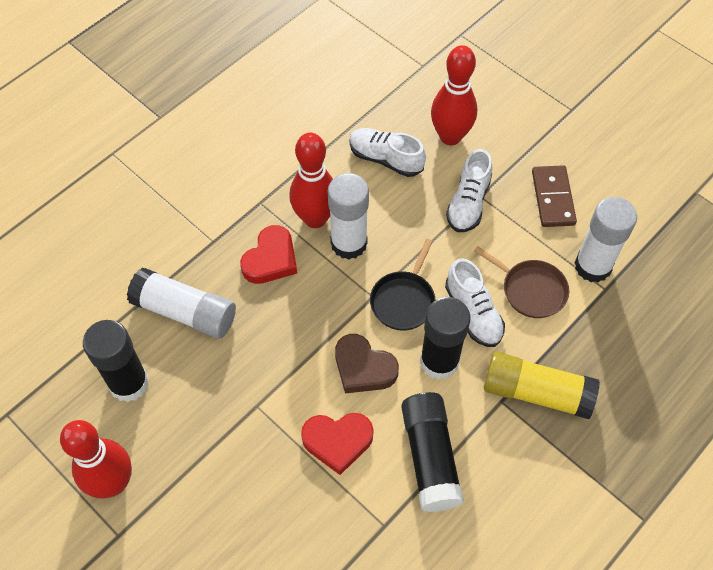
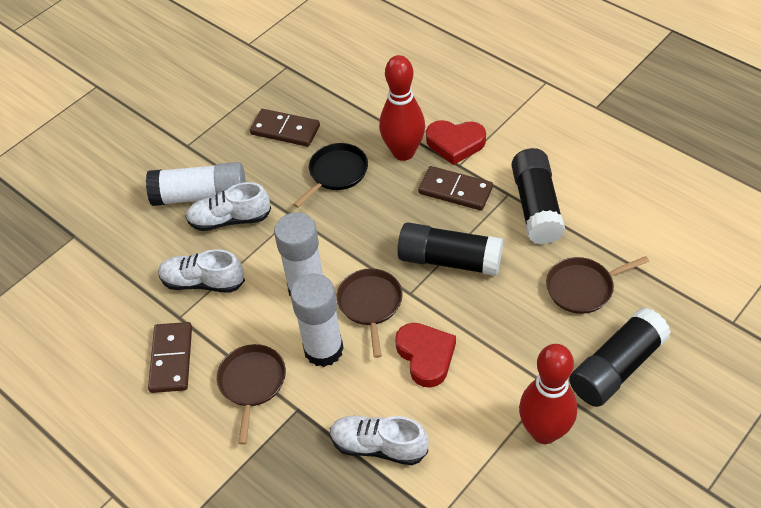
brown domino: [532,165,577,227] = 1 -> [148,322,192,393] [250,109,320,147] [418,166,493,211] = 3
brown heart: [335,334,399,393] = 1 -> none = 0
brown pan: [474,246,569,318] = 1 -> [217,344,286,445] [337,268,403,358] [546,256,649,314] = 3
red bowling pin: [60,420,132,499] [289,133,333,228] [431,45,477,145] = 3 -> [379,55,425,161] [519,344,577,444] = 2
yellow glue stick: [484,352,600,419] = 1 -> none = 0

